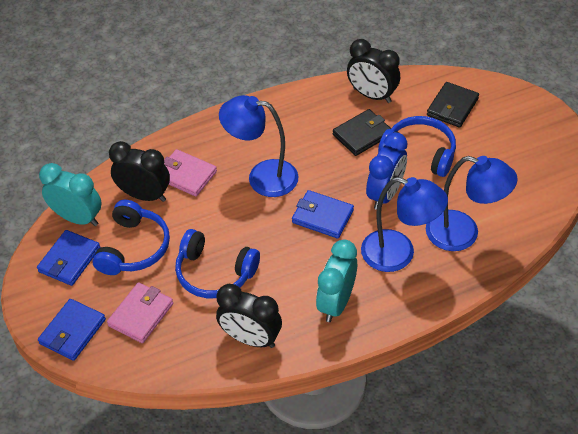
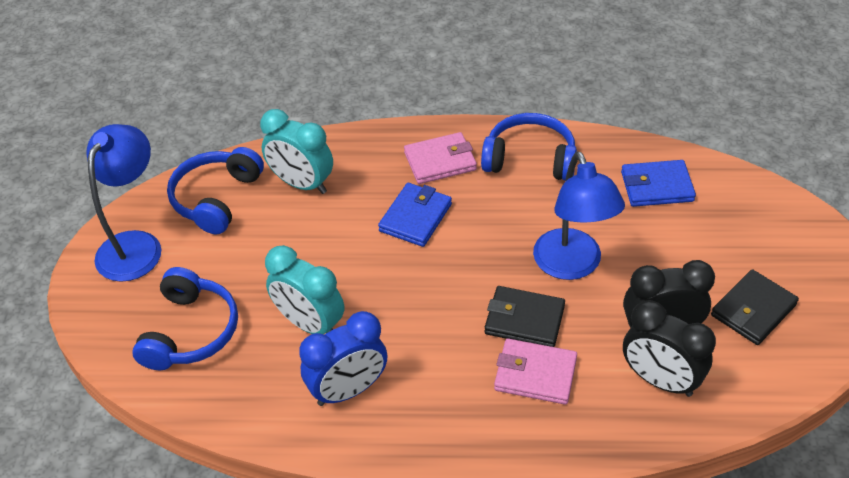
black clock: [109,141,170,202] [216,284,282,348] [347,39,400,103] = 3 -> [623,260,715,327] [623,300,716,397] = 2
blue lamp: [219,95,298,197] [361,177,448,272] [426,156,518,251] = 3 -> [86,124,161,282] [533,152,625,280] = 2
blue wallet: [37,230,100,286] [38,299,106,361] [292,190,354,239] = 3 -> [378,183,452,247] [621,160,696,207] = 2

